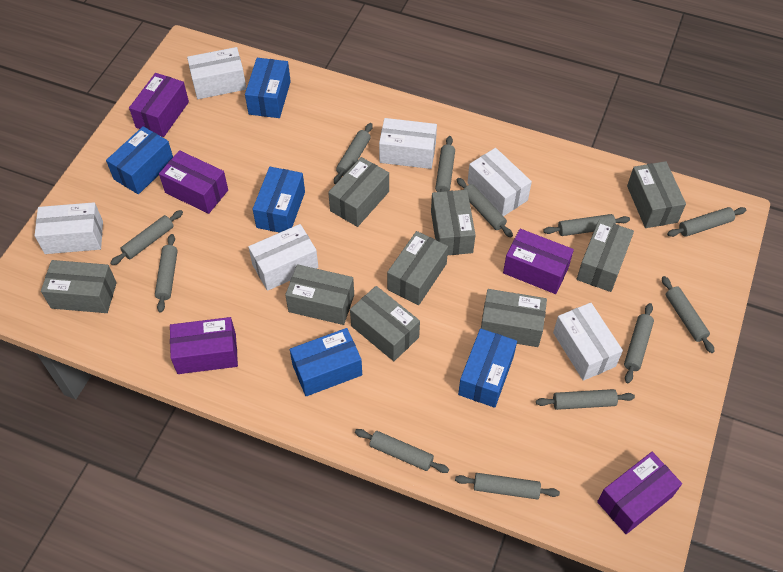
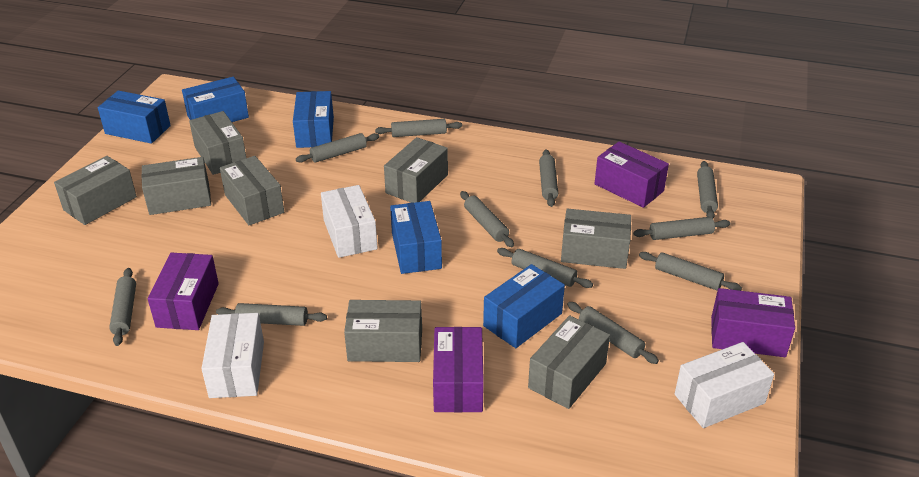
grey box: [41,260,117,313] [285,264,354,325] [328,157,389,227] [350,286,420,361] [387,231,448,305] [431,190,476,255] [481,289,547,347] [577,219,634,292] [627,161,686,228] = 9 -> [54,156,137,225] [141,157,211,215] [189,111,246,175] [220,156,284,225] [344,300,422,362] [384,137,448,203] [528,315,610,409] [561,209,631,269] = 8
grey rolling pin: [110,210,183,265] [155,234,178,313] [334,123,373,184] [355,429,449,473] [435,136,455,192] [455,473,560,500] [457,178,513,238] [536,389,635,410] [543,214,630,236] [624,303,654,383] [662,276,715,353] [667,207,746,237] = 12 -> [109,268,136,346] [216,303,327,326] [296,133,380,163] [375,119,462,137] [460,191,514,247] [497,248,593,288] [539,149,558,207] [567,302,659,364] [633,217,731,240] [639,252,742,291] [697,161,718,218] = 11
purple box: [129,73,189,137] [159,150,228,214] [170,317,238,374] [503,229,574,294] [597,452,682,534] = 5 -> [148,253,219,330] [433,327,484,413] [594,142,669,208] [711,288,795,357] = 4
white box: [35,202,103,254] [187,47,247,99] [248,224,318,291] [379,118,437,169] [467,148,532,216] [553,303,623,381] = 6 -> [201,313,264,398] [321,185,378,258] [675,342,774,428] = 3

